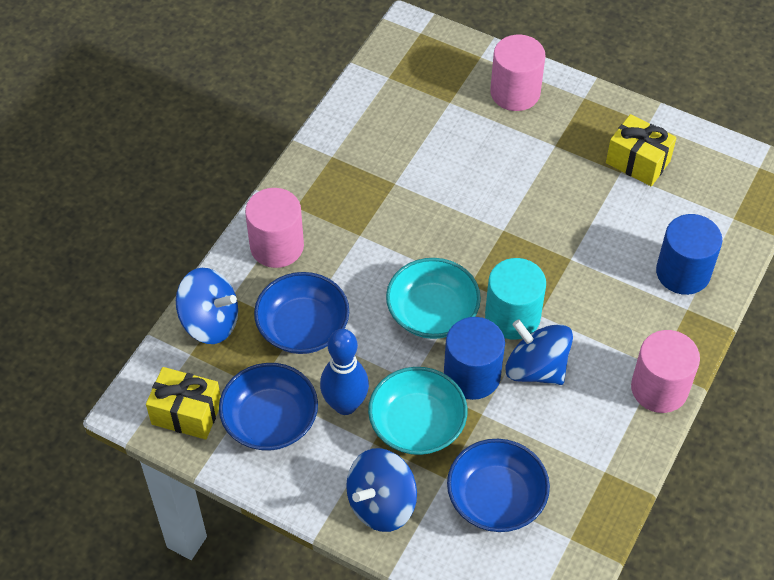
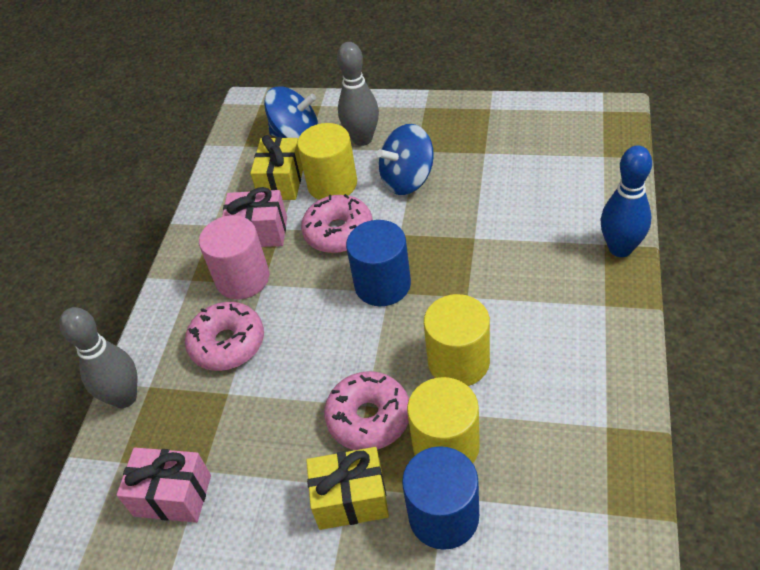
blue bowl: [219,363,318,451] [254,272,349,354] [447,439,550,532] = 3 -> none = 0
blue spinning top: [176,268,238,344] [346,448,417,532] [506,320,573,385] = 3 -> [264,86,318,139] [377,124,434,195] = 2
grey bowling pin: none = 0 -> [59,307,137,408] [337,42,379,146] = 2
pink cylinder: [245,188,304,268] [490,35,546,111] [631,330,700,413] = 3 -> [199,215,269,299] = 1
pink donut: none = 0 -> [185,302,264,371] [301,194,373,253] [324,371,409,450] = 3
pink gift: none = 0 -> [116,448,211,523] [222,187,287,247] = 2
turquoise bowl: [368,367,467,455] [386,258,481,339] = 2 -> none = 0
turquoise cylinder: [485,258,546,340] = 1 -> none = 0
yellow cylinder: none = 0 -> [297,123,357,200] [407,377,480,463] [424,294,490,386] = 3

